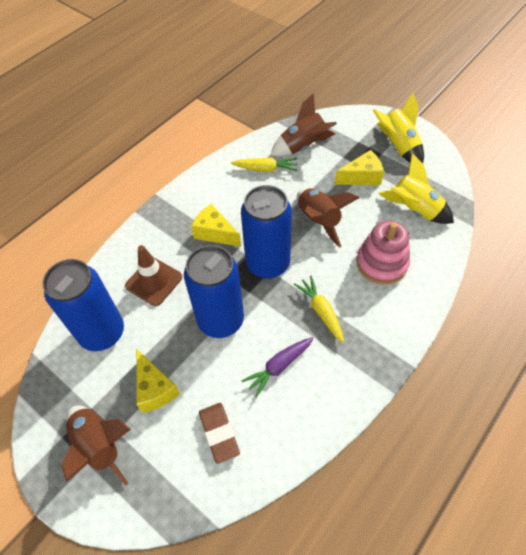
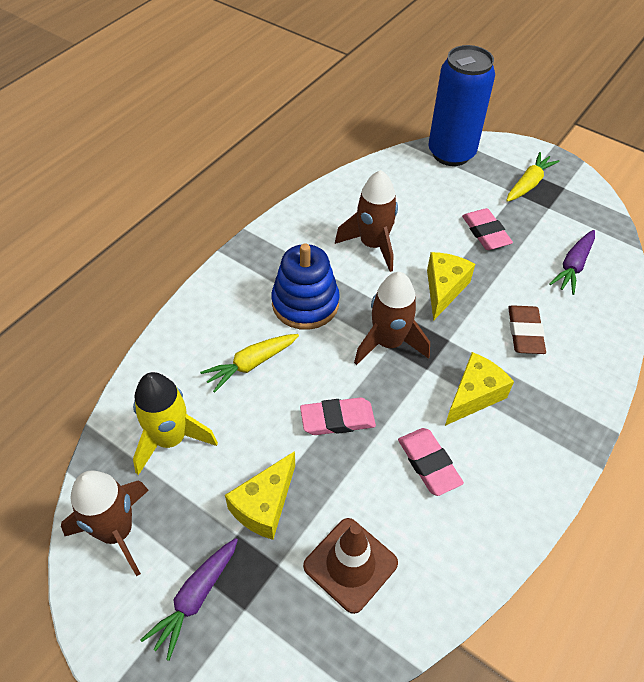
blue can: [43,259,124,351] [184,245,244,338] [241,185,292,279] = 3 -> [429,45,495,166] = 1
blue stacking toy: none = 0 -> [271,244,340,330] = 1
pink eraser: none = 0 -> [300,397,376,435] [398,428,464,496] [462,208,513,250] = 3
pink stacking toy: [356,221,410,285] = 1 -> none = 0
purple carrot: [242,337,314,398] = 1 -> [141,538,238,661] [549,230,595,295] = 2
yellow rocket: [373,94,424,163] [378,153,454,224] = 2 -> [133,372,218,475] = 1

